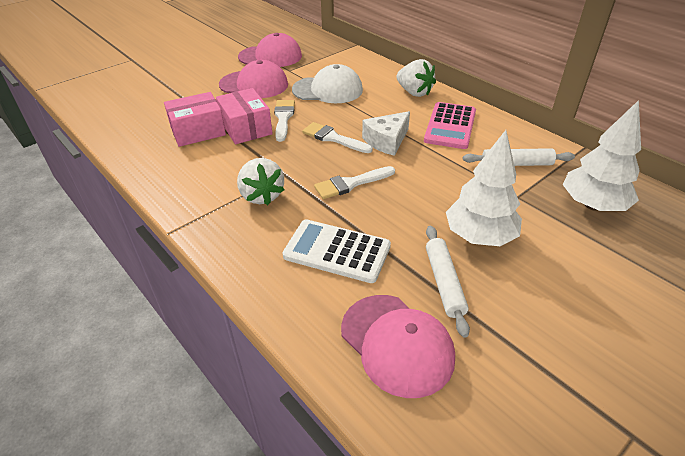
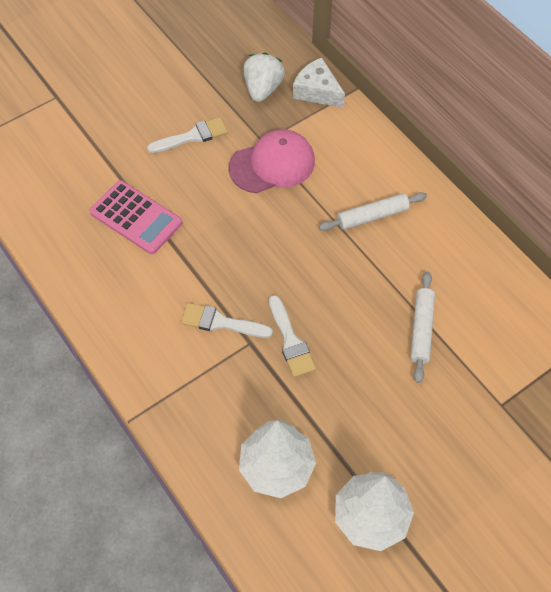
pink box: [164,92,226,147] [216,88,273,144] = 2 -> none = 0
pink cap: [219,60,288,98] [238,33,302,67] [341,295,455,398] = 3 -> [229,129,315,193] = 1
white calculator: [283,219,391,283] = 1 -> none = 0
white cap: [292,64,363,103] = 1 -> none = 0
white strawberry: [237,158,284,205] [396,59,436,97] = 2 -> [244,52,285,102] = 1

